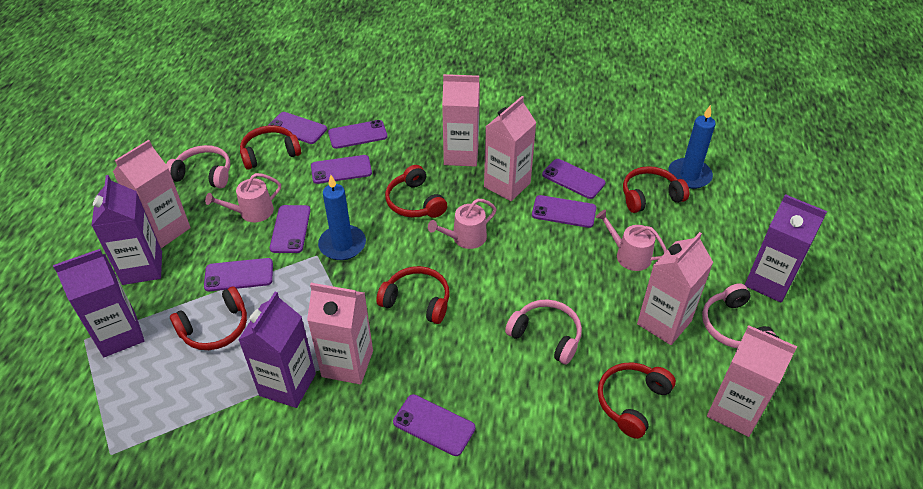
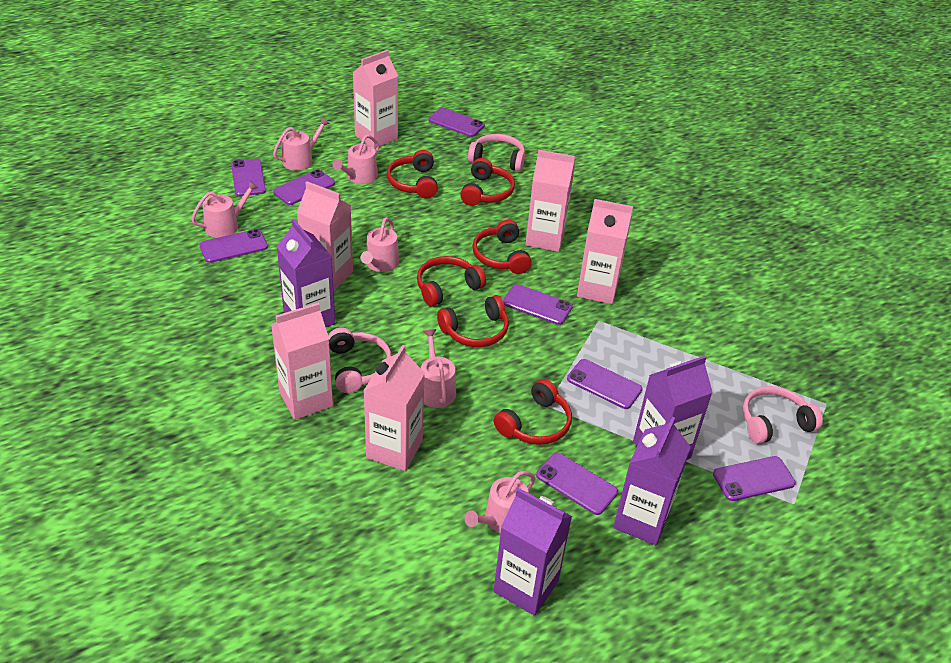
blue candle: [318,175,366,260] [668,105,716,189] = 2 -> none = 0
pink watering can: [205,173,281,222] [428,199,497,249] [596,210,667,271] = 3 -> [191,181,258,238] [273,117,330,171] [332,135,379,184] [360,217,399,272] [421,329,456,408] [464,471,536,533] = 6

